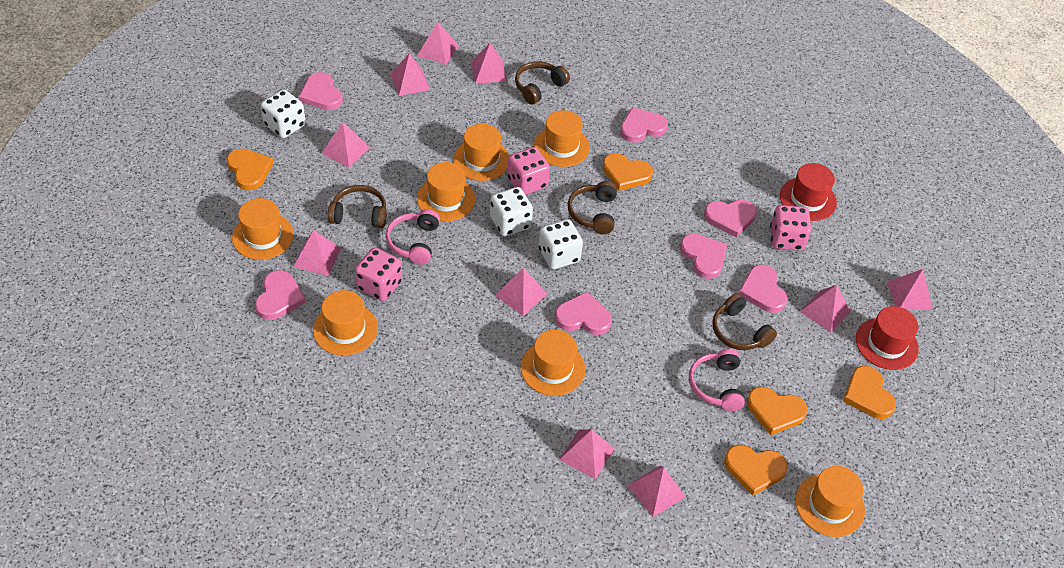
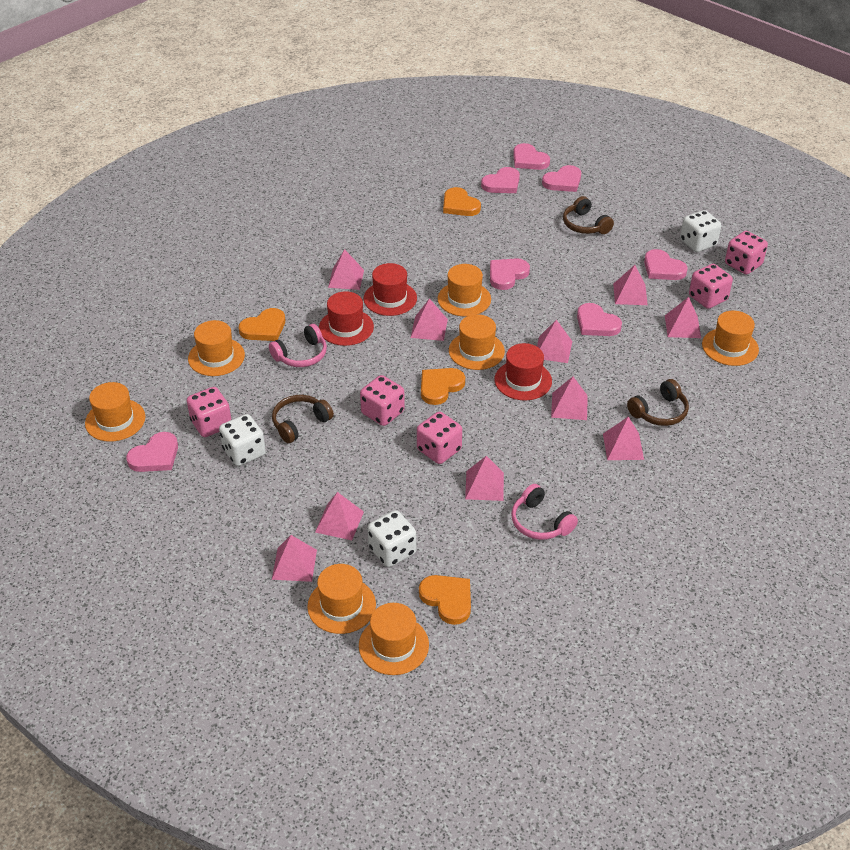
brown headphones: [328,185,387,228] [515,61,570,105] [568,181,617,234] [712,293,777,350] = 4 -> [272,395,334,443] [563,196,614,234] [627,379,689,426] = 3
orange heart: [227,148,274,191] [602,153,653,191] [724,445,788,496] [747,387,807,435] [843,366,896,419] = 5 -> [239,308,285,341] [419,575,471,625] [421,368,465,405] [443,187,481,216] = 4
pink dice: [355,248,402,301] [507,147,550,195] [770,205,811,251] = 3 -> [187,387,231,437] [360,375,405,426] [417,412,462,464] [689,264,733,309] [725,231,768,275] = 5
red hat: [780,163,837,221] [856,306,919,370] = 2 -> [319,291,374,346] [364,263,417,316] [495,343,552,400] = 3

